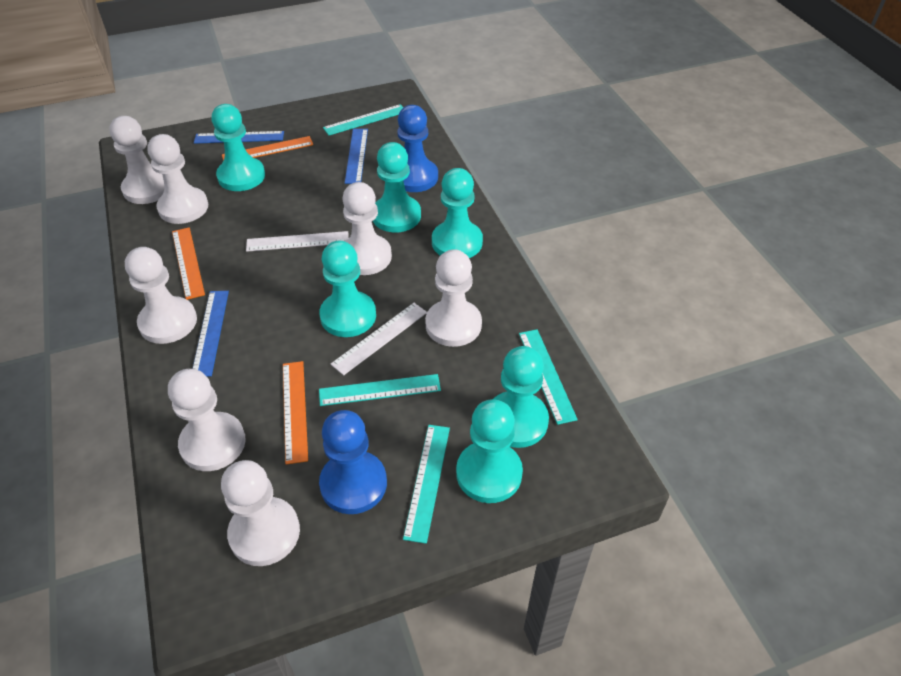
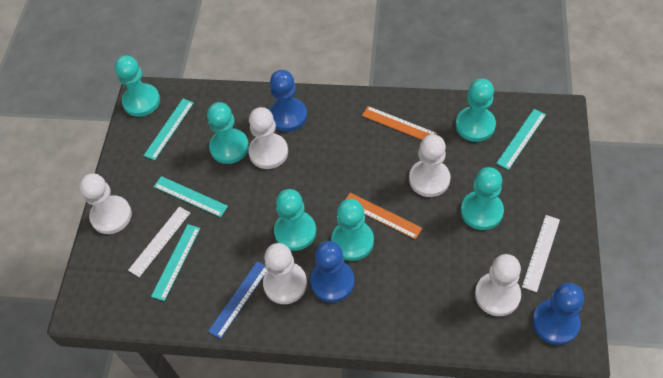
blue pawn: [319,410,387,514] [397,105,438,192] = 2 -> [269,70,307,132] [310,241,355,302] [532,283,584,345] = 3
blue ruler: [192,291,229,377] [194,131,284,144] [345,129,368,184] = 3 -> [208,261,267,339] = 1
orange ruler: [172,227,205,300] [222,136,313,160] [283,361,308,464] = 3 -> [345,193,422,239] [362,106,438,140] = 2
white pawn: [109,116,164,204] [125,247,197,344] [147,134,208,224] [168,369,246,471] [221,460,300,566] [342,182,392,275] [425,249,482,347] = 7 -> [79,173,132,234] [248,107,288,169] [263,243,307,304] [409,134,450,197] [475,254,521,316] = 5

